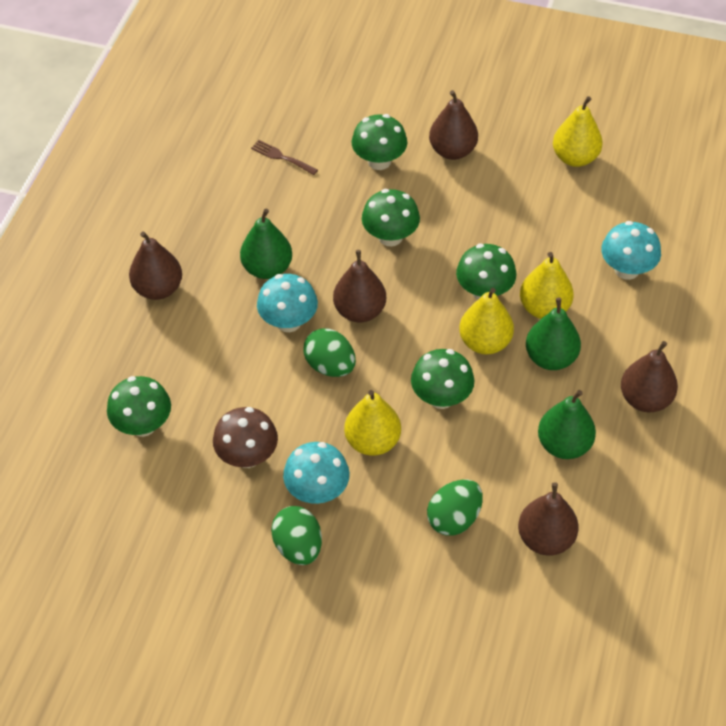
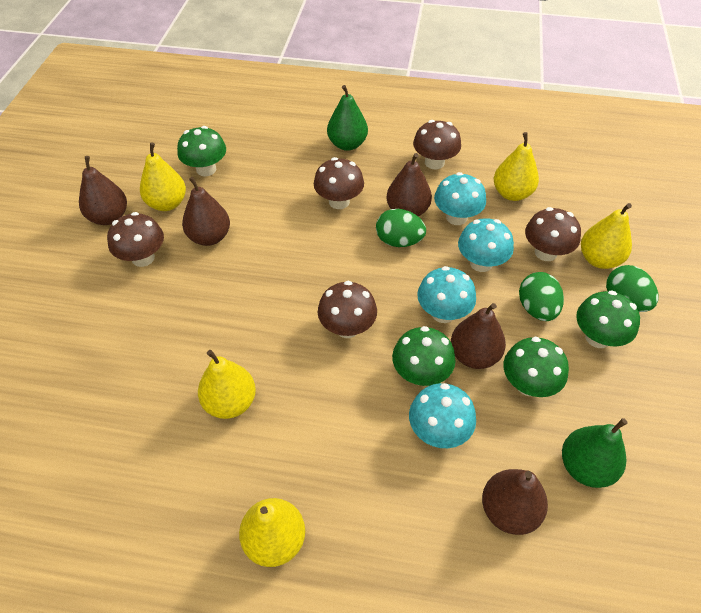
brown fork: [251,140,318,175] = 1 -> none = 0
brown mushroom: [213,407,278,468] = 1 -> [107,212,164,267] [314,157,364,209] [318,281,377,338] [413,120,461,169] [525,207,581,261] = 5
green mushroom: [107,376,171,437] [351,114,407,170] [362,189,420,246] [411,349,475,409] [456,244,516,300] = 5 -> [177,126,226,176] [392,326,455,386] [504,337,569,397] [576,290,640,348] = 4
green pear: [240,209,292,279] [526,297,581,370] [538,390,596,459] = 3 -> [327,85,368,151] [562,418,628,488] = 2
turquoise mushroom: [257,274,318,332] [283,442,350,504] [601,221,661,280] = 3 -> [409,383,476,448] [417,266,476,323] [434,172,486,225] [458,218,514,272] = 4
yellow pear: [344,390,401,456] [459,288,514,355] [520,252,574,319] [553,96,603,167] = 4 -> [140,142,186,211] [198,350,256,419] [239,498,305,567] [494,132,539,201] [581,203,632,269] = 5

